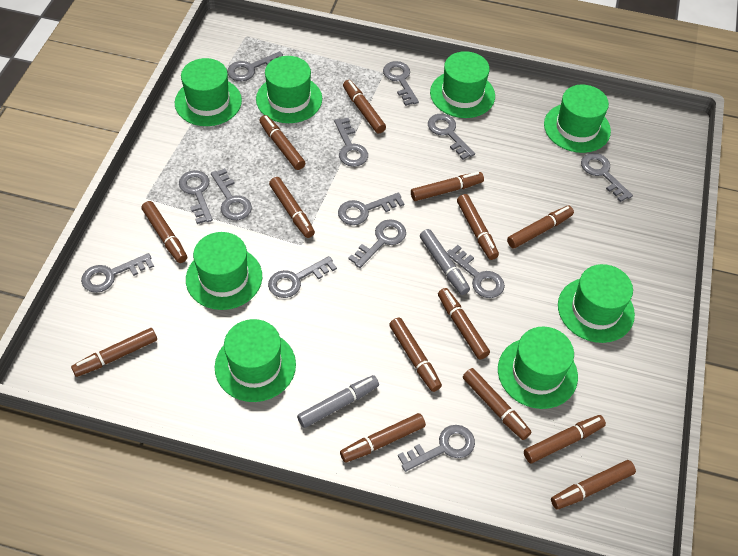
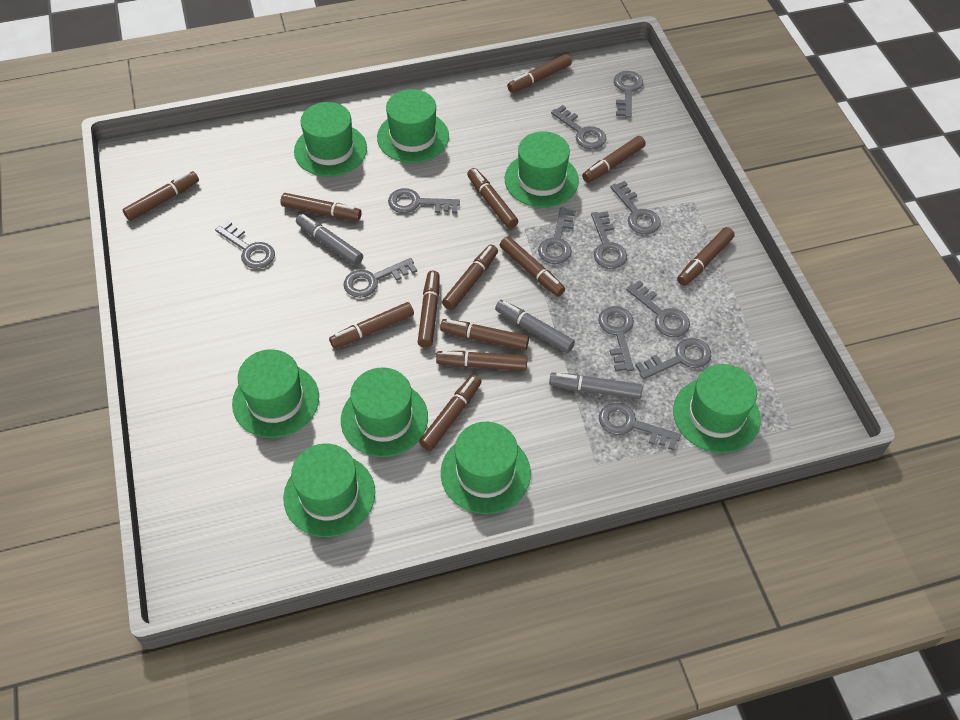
brown marker: [71,328,157,377] [142,201,187,263] [259,115,305,170] [269,177,315,238] [340,413,426,463] [343,80,386,133] [389,318,442,392] [411,172,484,201] [438,288,490,360] [457,194,499,260] [463,368,532,440] [507,205,574,248] [524,415,606,463] [551,460,636,510] = 14 -> [123,171,199,221] [281,193,362,221] [329,302,414,349] [418,271,440,348] [419,374,482,451] [436,351,527,371] [440,319,529,350] [442,244,498,310] [467,168,518,229] [500,236,565,297] [507,54,572,93] [582,136,646,183] [677,227,735,286] = 13
grey key: [81,253,154,293] [179,170,213,224] [211,168,252,220] [227,51,283,81] [268,256,337,298] [334,118,368,167] [338,192,404,225] [348,219,406,268] [383,61,419,106] [398,425,475,472] [428,114,475,160] [447,245,505,298] [581,153,633,202] = 13 -> [215,220,275,269] [344,258,417,298] [388,188,460,213] [538,207,576,264] [551,105,606,149] [591,211,627,269] [598,306,634,371] [599,403,681,451] [610,181,661,234] [614,71,643,118] [626,280,690,337] [635,338,711,380] = 12
grey marker: [297,375,379,428] [420,229,470,295] = 2 -> [296,214,363,265] [495,300,575,353] [549,372,643,399] = 3

